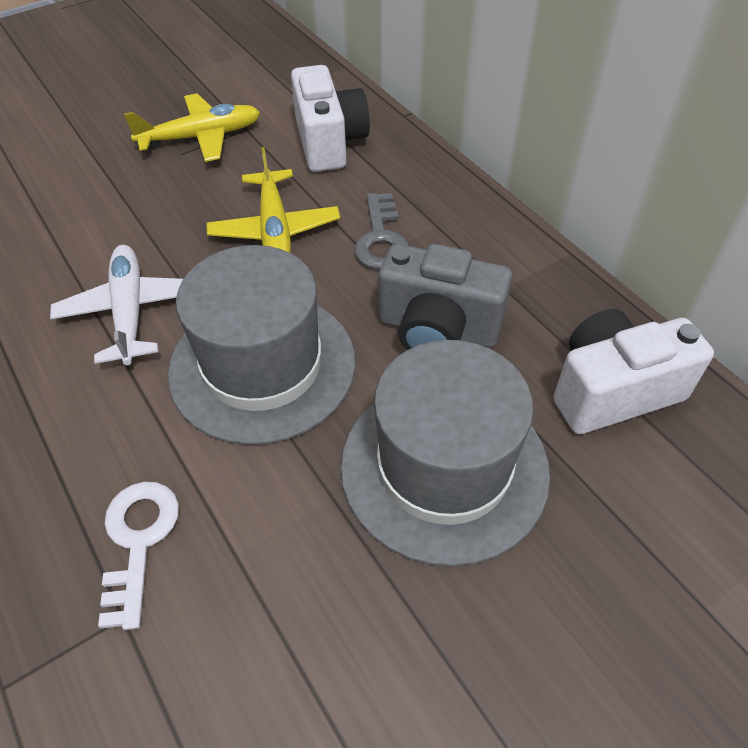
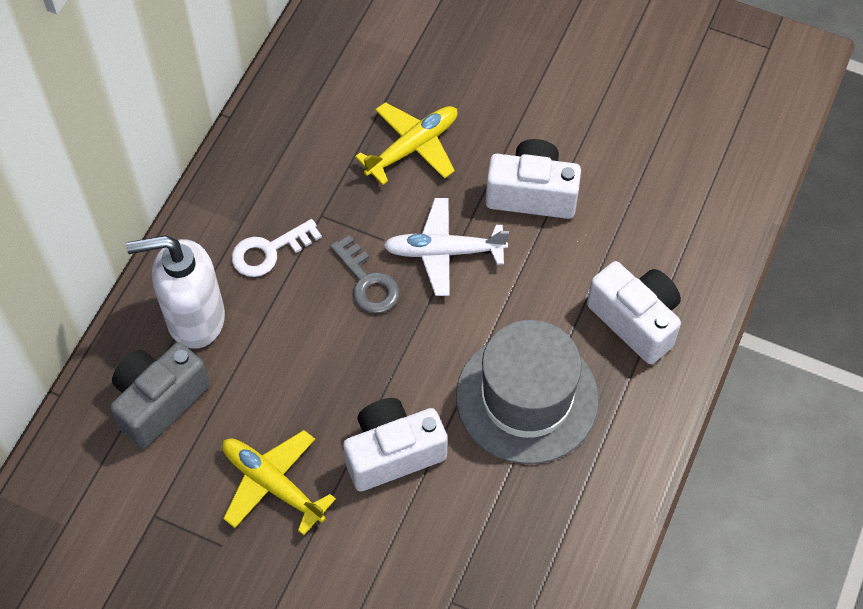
grey hat: [168,245,356,445] [341,340,550,566] = 2 -> [456,320,599,464] = 1
white camera: [291,65,370,172] [554,309,714,434] = 2 -> [343,398,448,492] [486,139,581,219] [587,261,681,364] = 3
white soap dispenser: none = 0 -> [126,235,225,349] = 1

